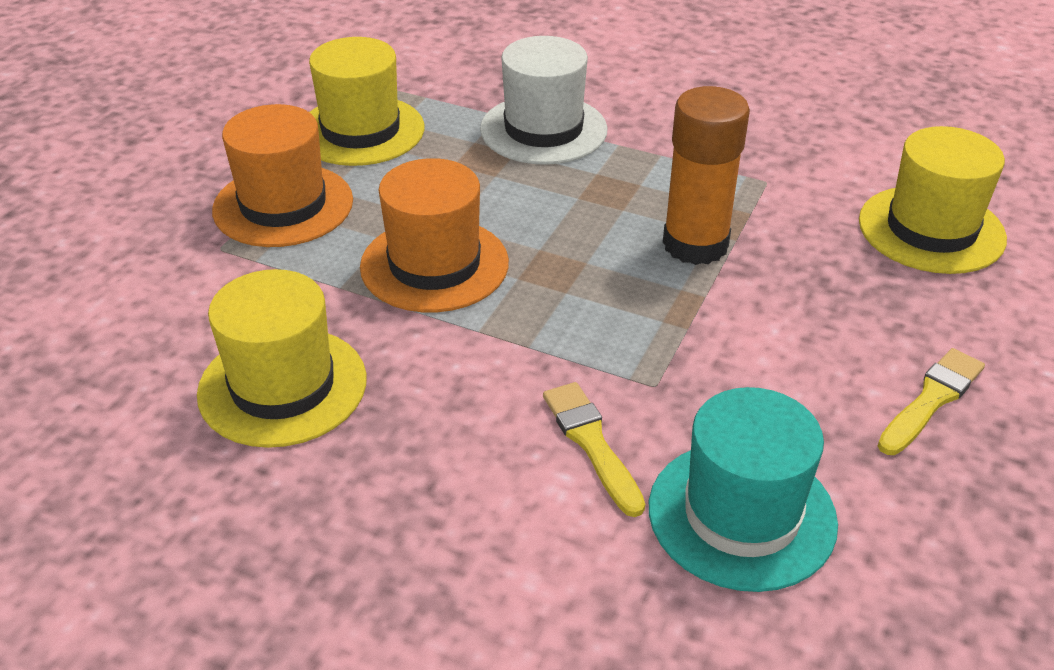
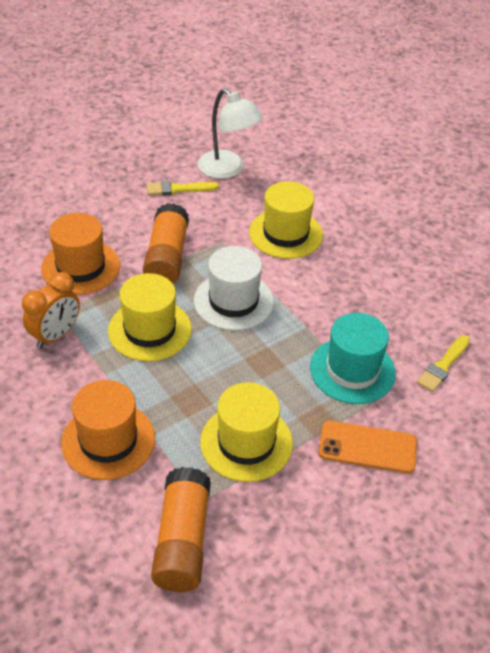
orange clock: none = 0 -> [22,272,80,348] = 1
orange glue stick: [663,86,750,265] = 1 -> [143,203,189,284] [151,467,211,592] = 2
orange phone: none = 0 -> [319,421,417,473] = 1
white lamp: none = 0 -> [198,88,263,179] = 1

